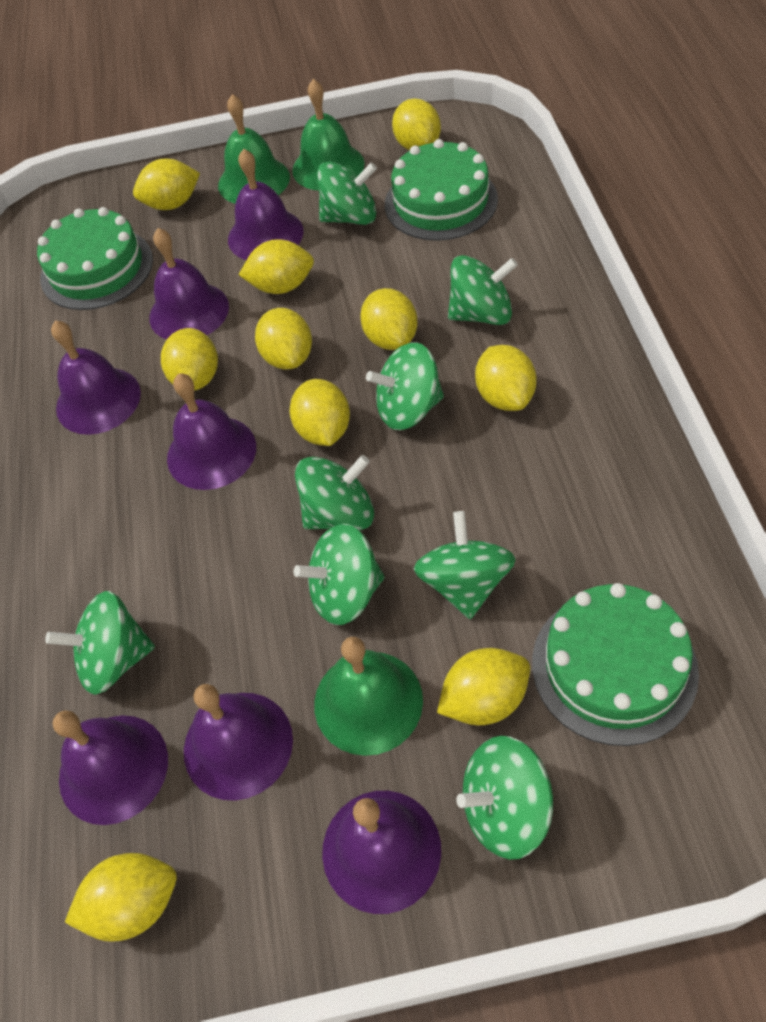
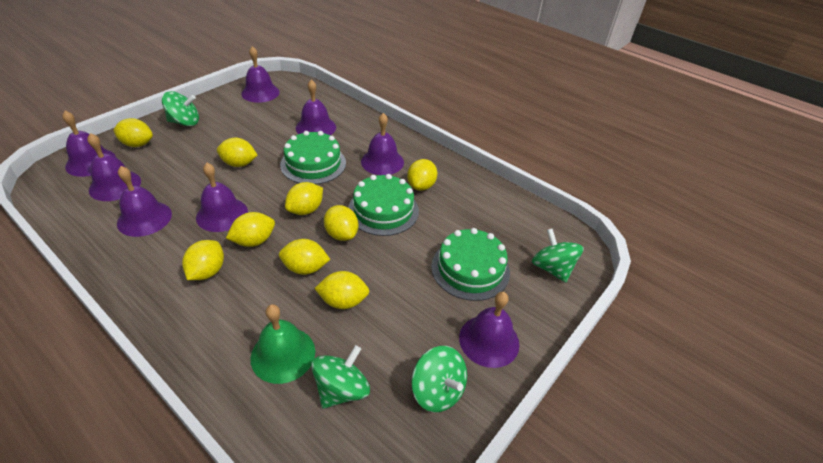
green bell: [218,94,290,204] [292,79,365,191] [314,637,423,756] = 3 -> [250,304,315,384] = 1
green spinning top: [45,591,155,695] [293,524,385,625] [295,455,374,530] [317,162,377,225] [366,342,444,430] [414,511,515,619] [448,255,518,325] [456,736,553,860] = 8 -> [162,91,199,126] [311,345,370,409] [411,346,467,412] [532,229,584,282] = 4
purple bell: [51,321,141,435] [53,710,168,825] [149,228,229,340] [167,374,256,490] [184,684,293,801] [228,149,304,260] [322,791,441,914] = 7 -> [62,111,116,177] [88,133,141,201] [117,166,172,237] [196,163,248,232] [241,46,279,103] [296,79,336,135] [361,113,404,175] [459,292,519,368] = 8
yellow lemon: [65,853,177,942] [133,158,200,210] [161,328,218,391] [239,239,314,294] [255,308,312,369] [290,379,350,446] [360,288,418,350] [392,98,441,150] [437,648,530,725] [475,345,537,411] = 10 -> [113,118,153,147] [182,240,224,280] [217,138,258,167] [226,212,275,247] [279,239,330,275] [285,182,323,215] [314,271,370,309] [324,205,359,241] [407,159,437,191] = 9

